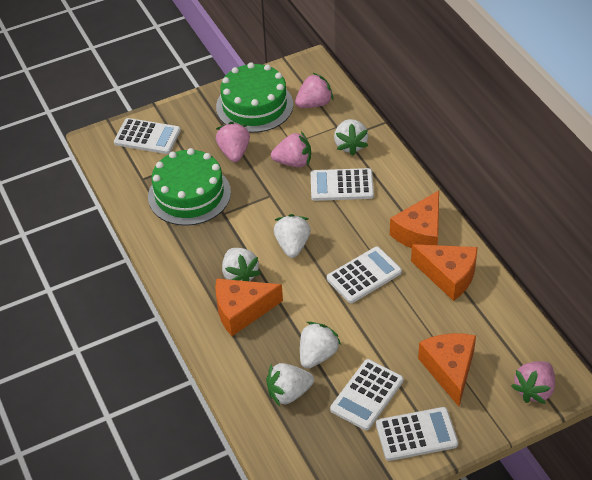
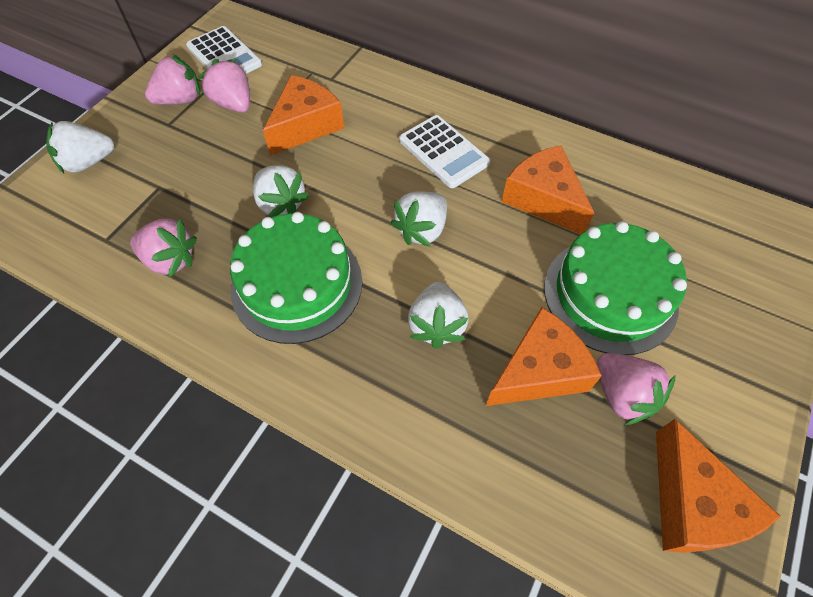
white calculator: [114,118,181,154] [311,168,374,201] [327,247,402,303] [330,359,404,431] [376,407,458,461] = 5 -> [186,26,262,74] [399,115,490,188] = 2
white strawberry: [222,248,261,281] [266,363,314,406] [274,214,311,258] [300,322,341,369] [334,119,368,156] = 5 -> [46,121,114,174] [253,165,310,217] [390,191,447,247] [408,282,469,349] = 4

